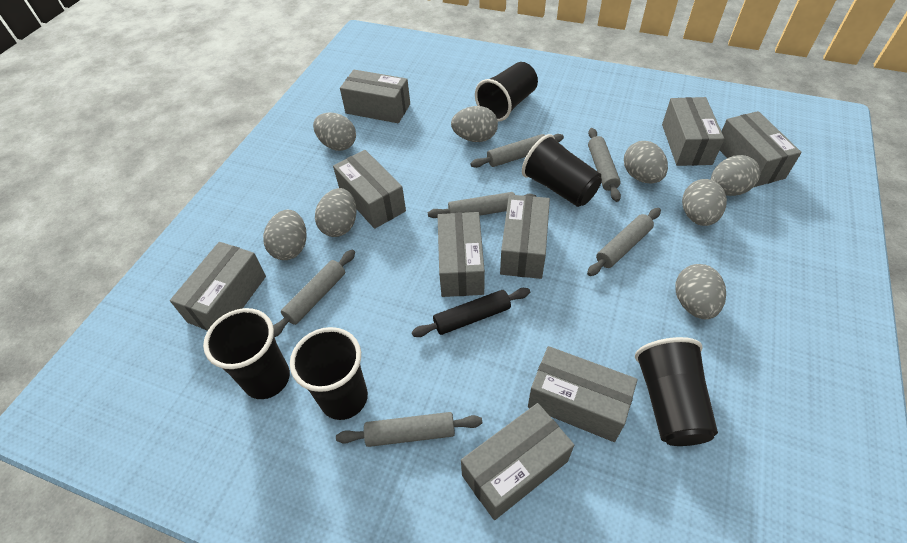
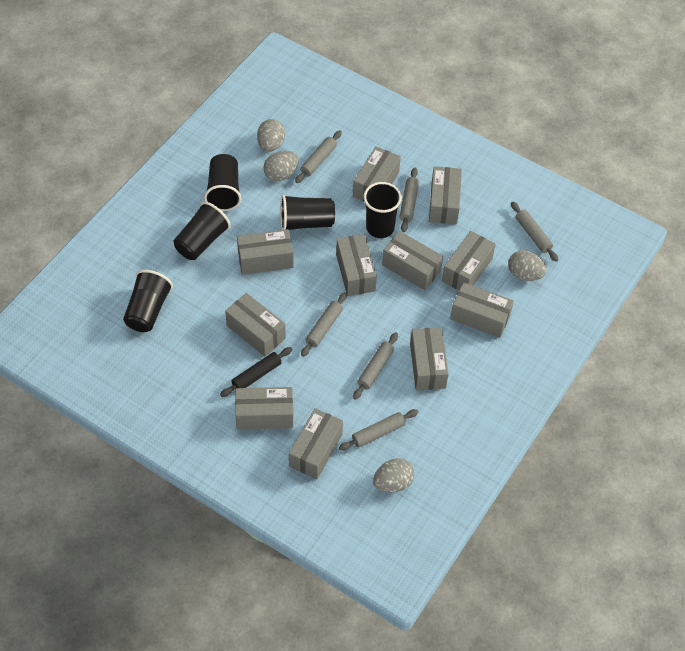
grey box: [170,242,266,330] [333,150,406,229] [340,70,410,123] [438,212,485,297] [461,403,574,520] [500,195,550,279] [528,346,638,442] [662,97,724,166] [720,111,802,187] = 9 -> [225,293,286,357] [235,387,293,430] [237,229,294,275] [289,408,343,479] [336,234,377,296] [353,146,401,202] [382,231,443,290] [410,327,449,390] [429,166,462,224] [442,231,496,290] [450,282,514,338] = 11
grey egg: [263,210,306,260] [313,112,356,151] [315,188,357,237] [451,106,498,142] [624,141,668,184] [675,264,726,319] [682,179,727,226] [711,155,761,196] = 8 -> [257,119,285,152] [263,151,299,181] [373,458,414,493] [508,250,547,281] = 4

